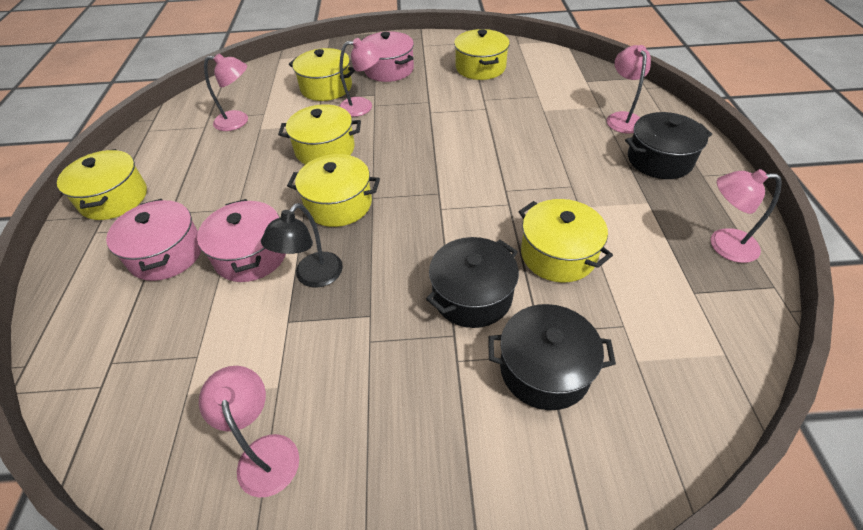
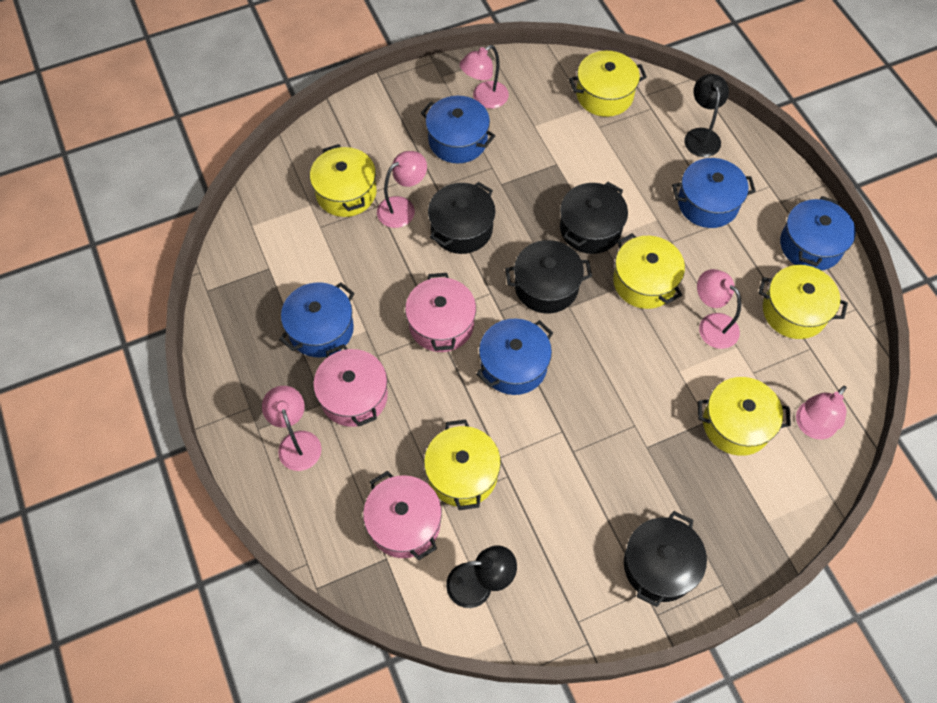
black lamp: [261,203,343,288] = 1 -> [446,545,517,608] [685,74,729,157] = 2
black pot: [426,237,519,328] [488,304,616,410] [625,112,712,179] = 3 -> [428,182,495,254] [505,240,592,314] [560,182,628,254] [624,511,707,607] = 4
blue pot: none = 0 -> [279,282,355,357] [421,96,495,163] [476,319,553,395] [672,158,756,228] [780,196,856,271] = 5

